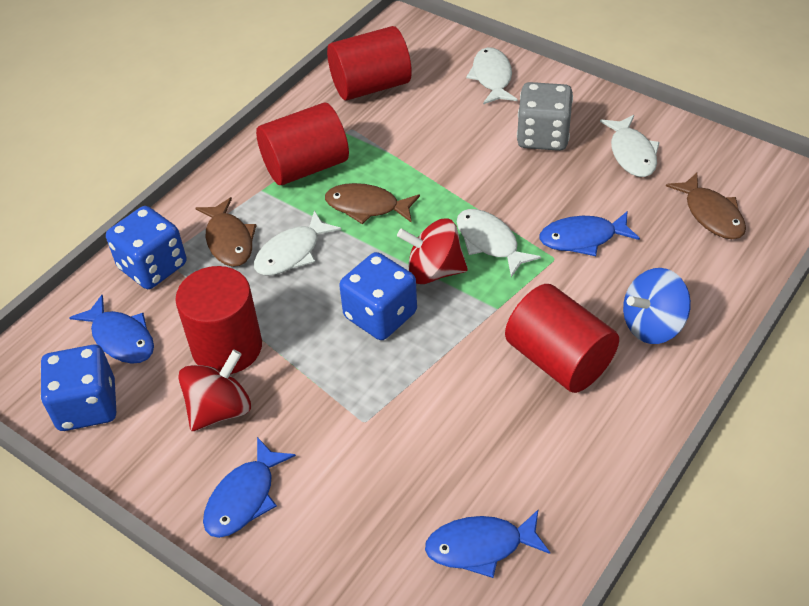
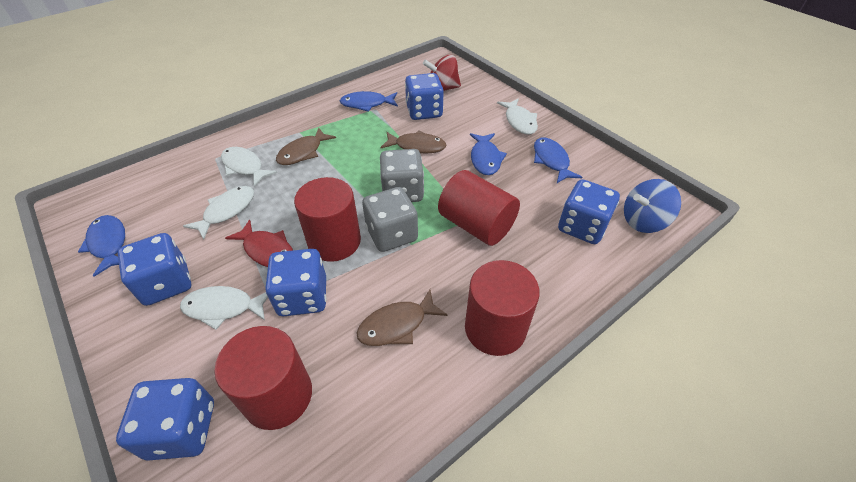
blue dice: [40,345,116,431] [106,206,186,289] [339,252,417,340] = 3 -> [116,378,214,461] [118,233,191,306] [265,249,326,316] [405,73,444,120] [558,179,620,244] = 5
grey dice: [517,82,573,151] = 1 -> [362,187,418,252] [380,149,424,202] = 2
red fish: none = 0 -> [225,220,293,267] = 1
red spinning top: [179,349,251,431] [397,219,468,284] = 2 -> [423,55,461,91] = 1

